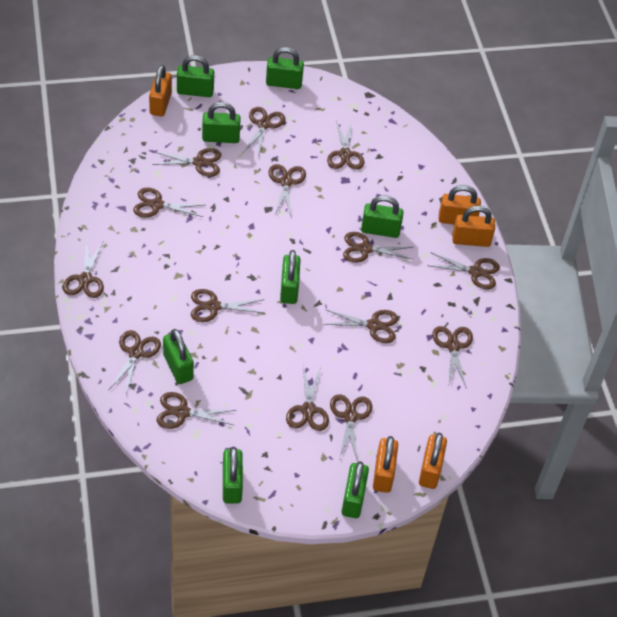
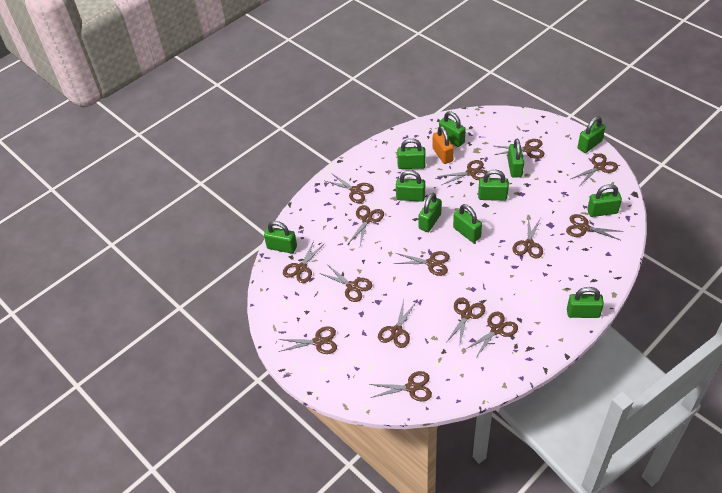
green padlock: [163,329,194,384] [177,55,214,97] [202,102,241,143] [223,447,243,504] [266,47,304,89] [280,250,301,304] [341,461,369,518] [361,195,404,238] = 8 -> [264,221,297,254] [396,170,425,202] [397,138,425,169] [419,193,442,232] [439,111,466,147] [453,204,482,243] [478,170,509,201] [508,139,524,178] [567,287,604,318] [578,116,605,153] [587,184,622,217] = 11
orange padlock: [149,65,172,116] [373,436,398,493] [419,433,447,489] [439,185,481,225] [452,206,495,247] = 5 -> [433,126,454,164] = 1

